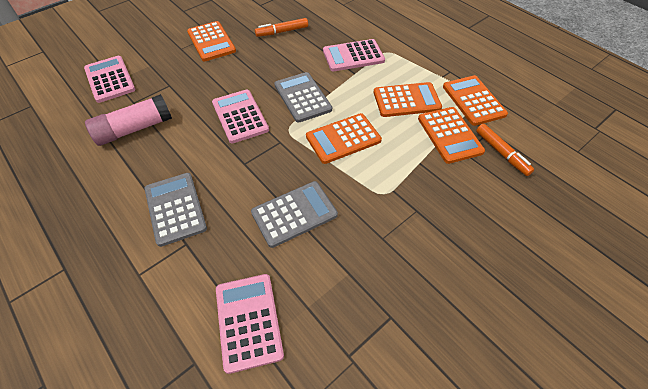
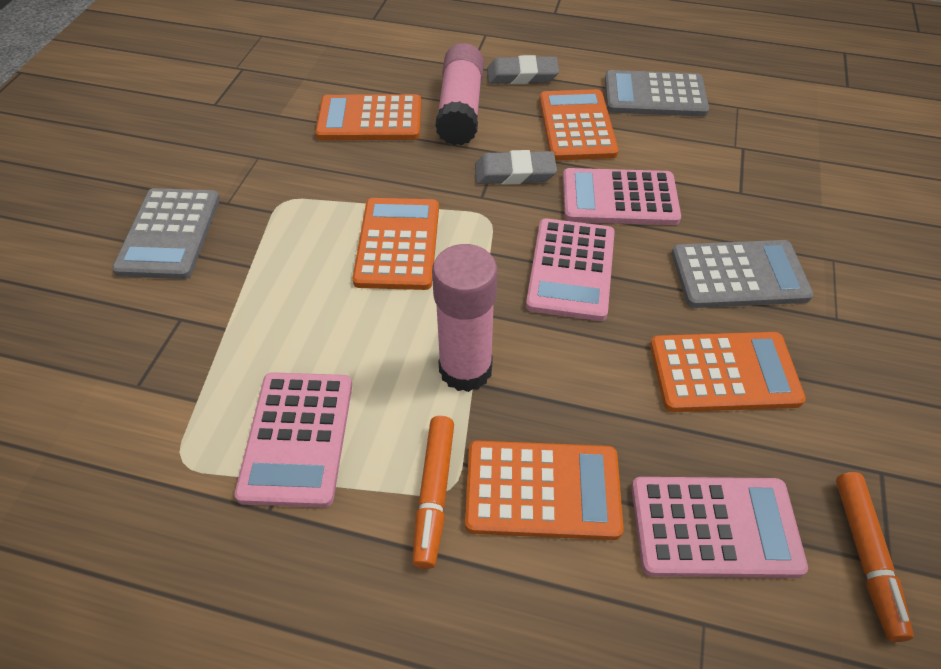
grey eraser: none = 0 -> [475,150,557,185] [487,55,559,84] = 2
pink glue stick: [85,94,172,146] = 1 -> [432,244,497,392] [435,43,484,145] = 2

